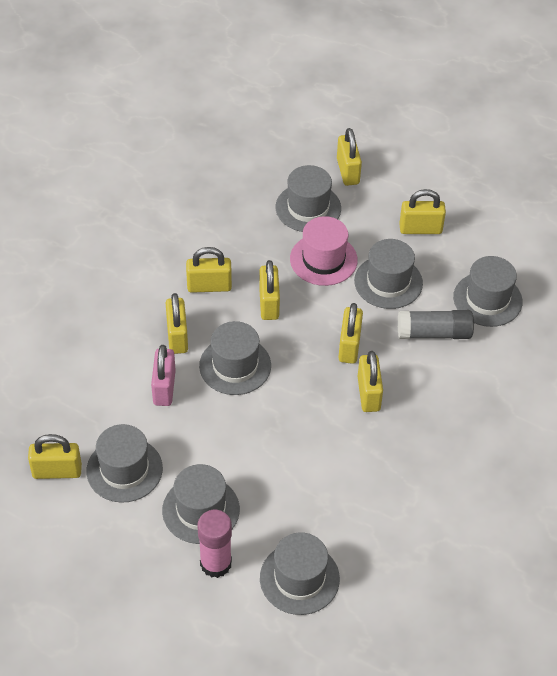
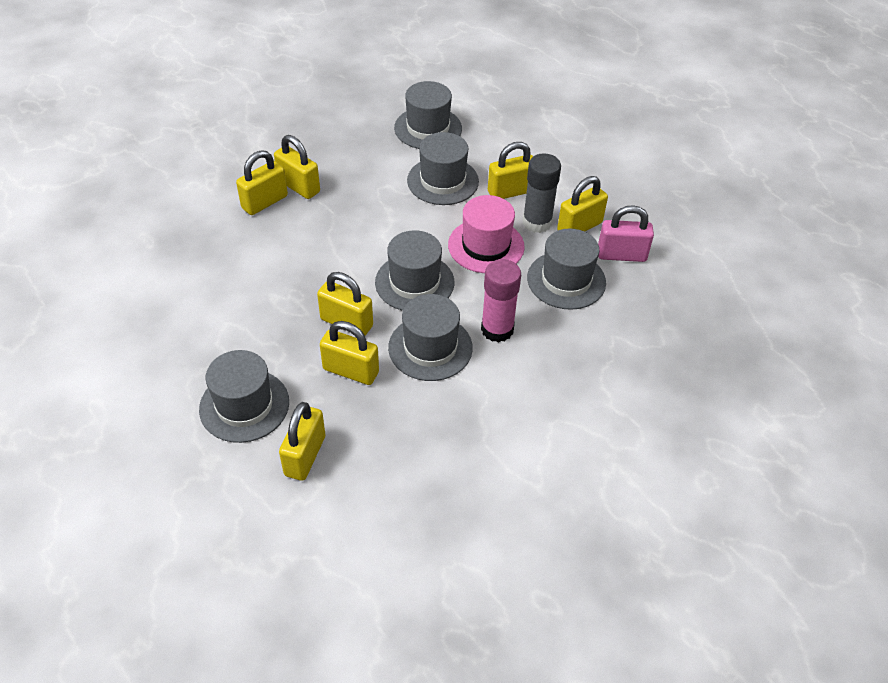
grey hat: [86,424,163,503] [162,464,240,544] [199,321,271,395] [260,532,340,615] [276,165,341,232] [354,239,423,309] [453,256,523,327] = 7 -> [199,350,289,443] [375,230,454,311] [388,294,473,381] [394,81,462,149] [407,132,479,205] [527,228,606,310] = 6
yellow padlock: [28,434,82,479] [166,293,188,354] [186,247,232,293] [259,260,280,320] [337,128,362,186] [338,303,363,364] [358,351,383,412] [399,189,446,234] = 8 -> [236,150,288,215] [274,135,320,199] [279,402,325,481] [317,272,373,335] [320,321,379,385] [488,142,533,199] [557,176,608,232] = 7

